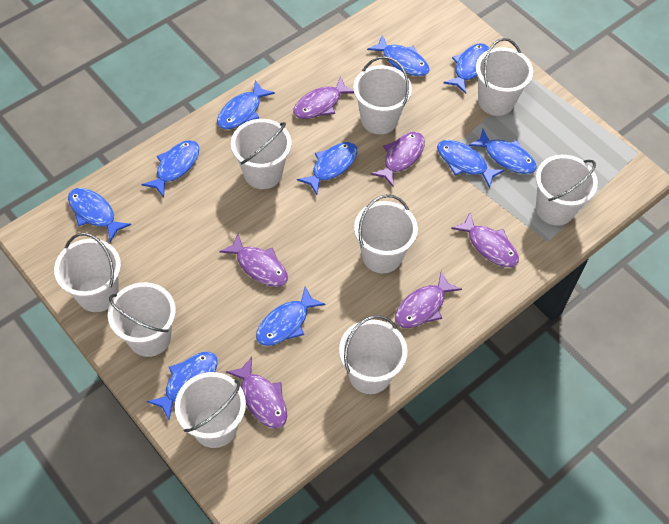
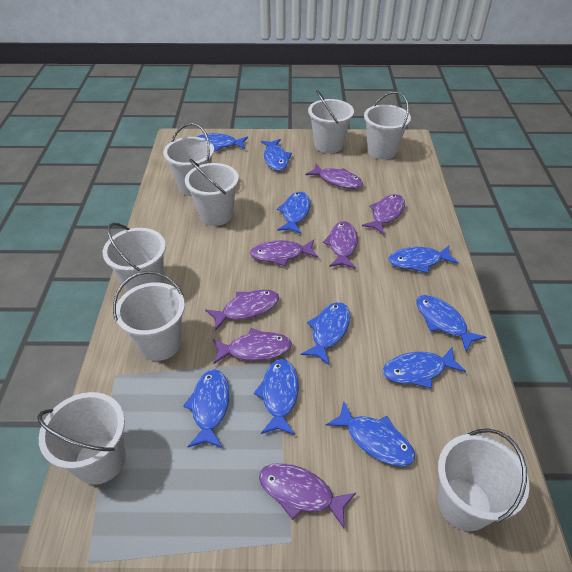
purple fish: [219,233,288,287] [226,357,287,429] [293,76,354,119] [371,132,425,187] [395,271,462,328] [451,212,519,267] = 6 -> [205,290,279,331] [213,328,292,364] [250,240,318,266] [259,463,356,528] [305,164,363,189] [323,221,358,269] [362,194,405,235] = 7
white bucket: [54,233,121,312] [108,282,176,357] [175,372,246,448] [231,119,291,189] [339,315,407,394] [353,56,412,134] [354,194,418,273] [476,38,533,116] [536,155,598,226] = 9 -> [37,392,126,485] [103,223,166,292] [113,271,185,361] [163,123,214,196] [185,159,239,226] [308,90,354,153] [364,91,411,160] [437,428,529,531] = 8

